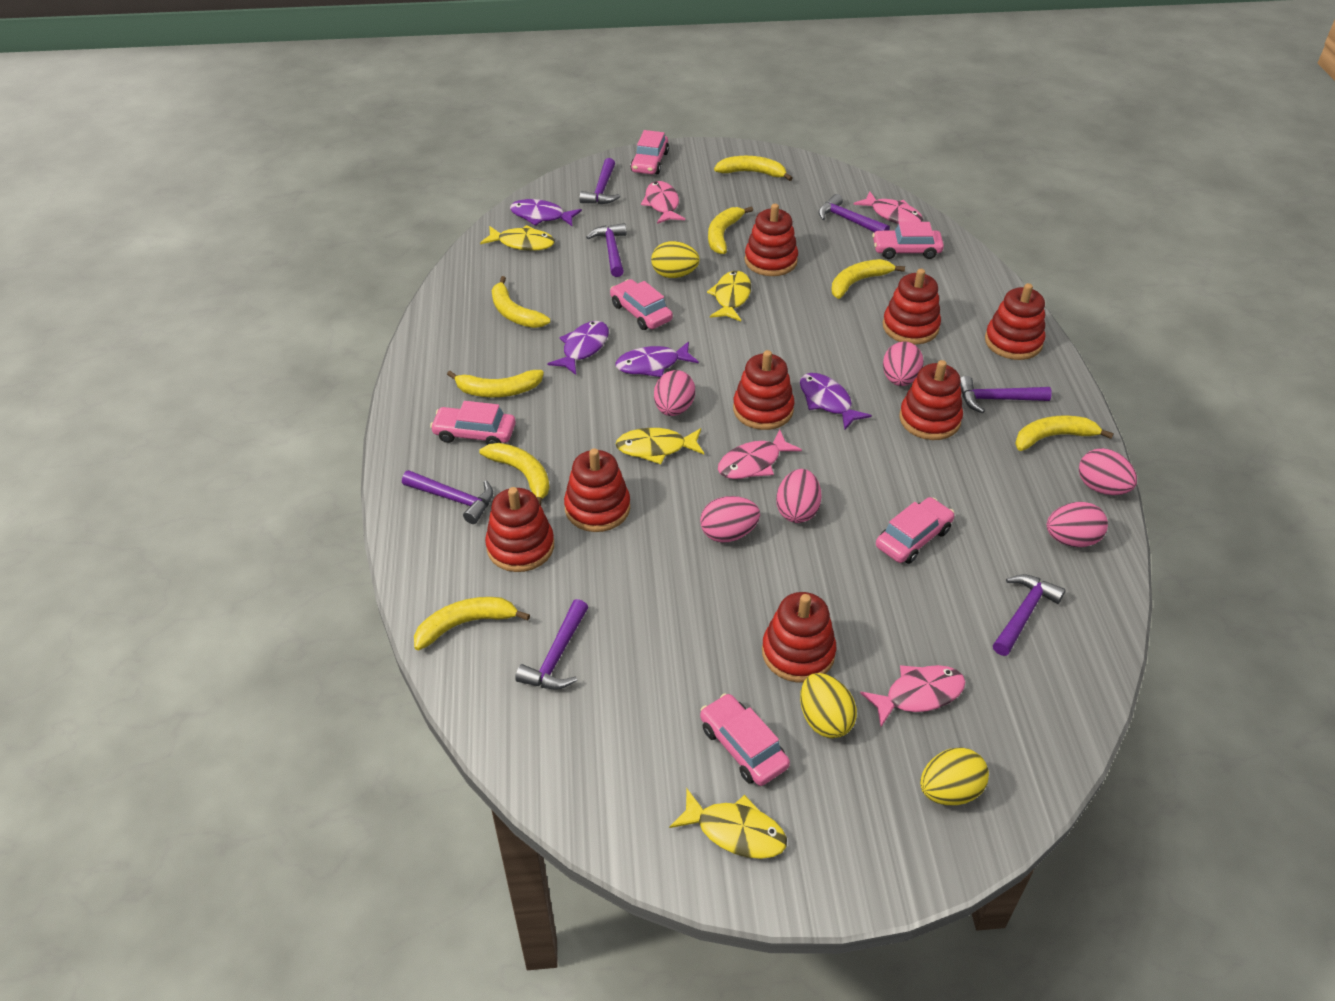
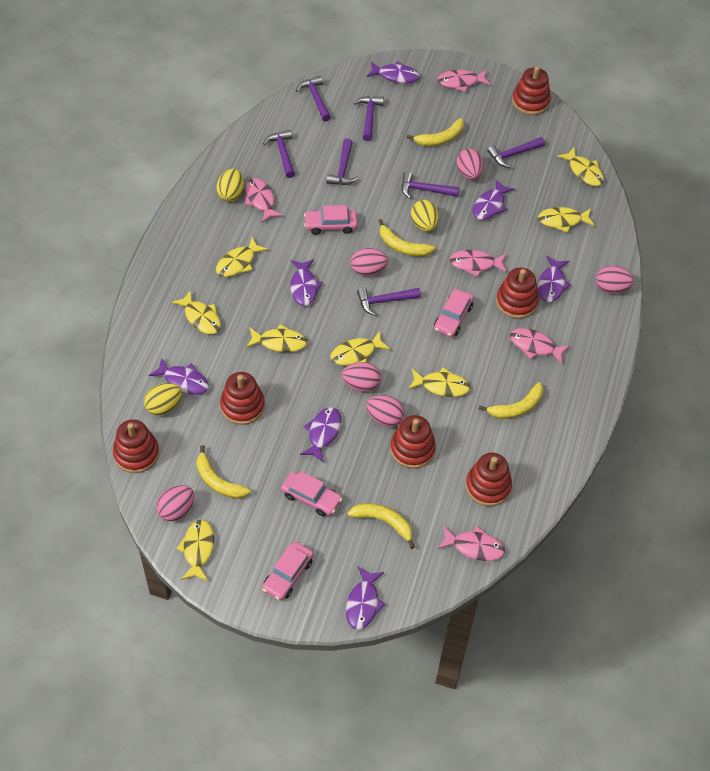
pink car: [430,401,516,445] [610,279,673,330] [630,130,669,174] [700,693,790,786] [872,222,944,259] [876,497,954,564] = 6 -> [262,542,314,601] [281,471,342,517] [304,205,358,235] [434,289,474,337] = 4
pink fish: [641,181,685,224] [718,430,802,479] [854,191,923,224] [860,665,966,727] = 4 -> [245,178,283,223] [437,69,491,92] [438,526,505,561] [449,250,507,277] [510,328,570,365] = 5
purple fish: [510,199,582,226] [548,321,609,375] [616,341,699,377] [800,373,872,430] = 4 -> [149,357,209,395] [290,259,323,306] [300,407,341,463] [346,567,385,630] [367,61,420,83] [473,180,515,220] [538,256,571,302] = 7
red stacking toy: [485,487,554,572] [564,448,630,532] [733,350,794,430] [745,204,798,276] [762,592,836,682] [883,269,941,344] [899,360,963,440] [985,283,1045,360] = 8 -> [113,419,159,473] [220,372,265,425] [390,415,436,468] [466,453,512,506] [496,268,539,319] [512,66,551,115] = 6
yellow banana: [414,597,530,650] [447,370,544,397] [479,443,550,506] [492,276,550,328] [708,206,753,254] [714,156,793,181] [831,259,905,299] [1015,415,1114,451] = 8 -> [197,445,251,499] [348,503,415,549] [379,219,436,257] [407,118,464,146] [479,382,543,419] = 5
yellow fish: [480,225,555,251] [616,428,704,464] [669,789,787,859] [707,271,751,321] = 4 -> [172,290,221,334] [176,520,214,581] [216,237,268,277] [246,324,307,352] [330,331,391,365] [408,367,470,397] [538,207,595,233] [557,147,604,186] = 8

